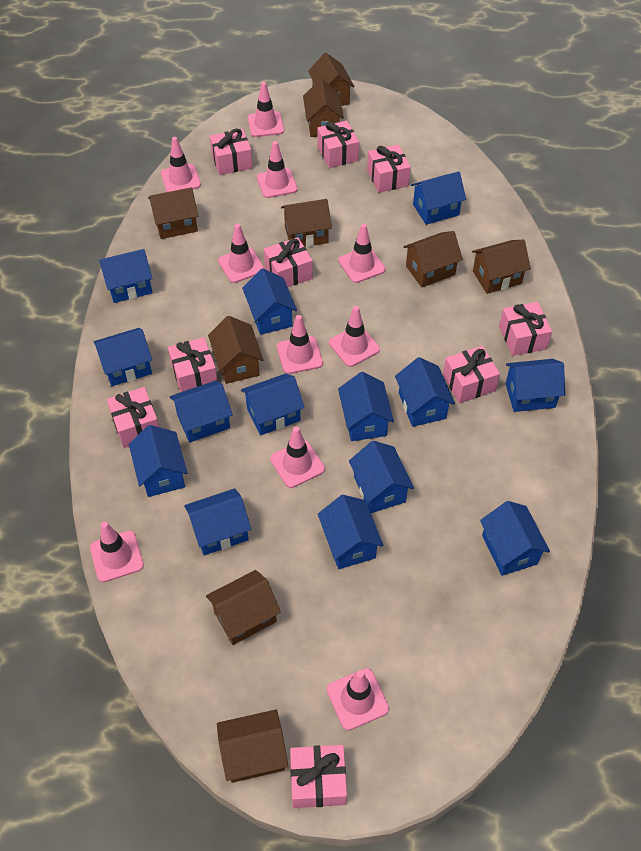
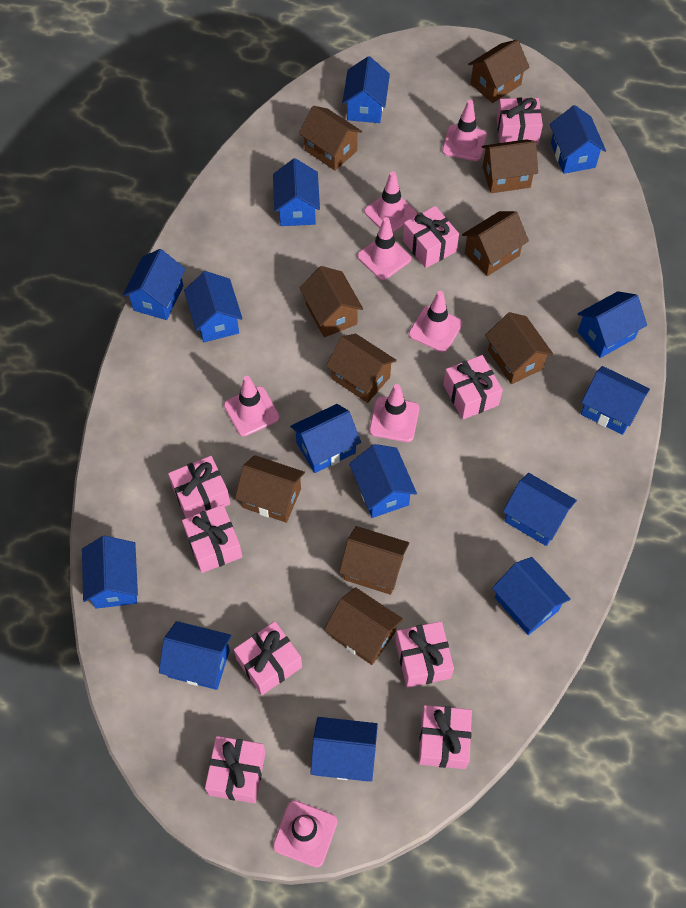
brown house: [148,187,198,239] [206,570,281,645] [208,316,263,384] [217,710,288,783] [281,199,332,247] [303,80,344,137] [308,53,355,106] [403,231,463,287] [472,239,531,294] = 9 -> [235,455,305,523] [299,106,362,171] [299,266,363,337] [324,587,403,665] [326,333,397,403] [339,526,409,595] [462,211,529,276] [468,39,530,103] [482,139,538,193] [485,312,553,384] = 10
pink traffic cone: [90,522,144,582] [161,137,201,192] [218,223,265,283] [248,82,284,137] [257,141,298,198] [270,426,325,488] [277,315,323,374] [327,668,389,731] [329,306,380,367] [338,223,386,283] = 10 -> [224,376,280,437] [273,800,337,868] [357,217,411,280] [364,171,417,233] [369,384,419,442] [409,291,463,352] [442,100,487,161] = 7

